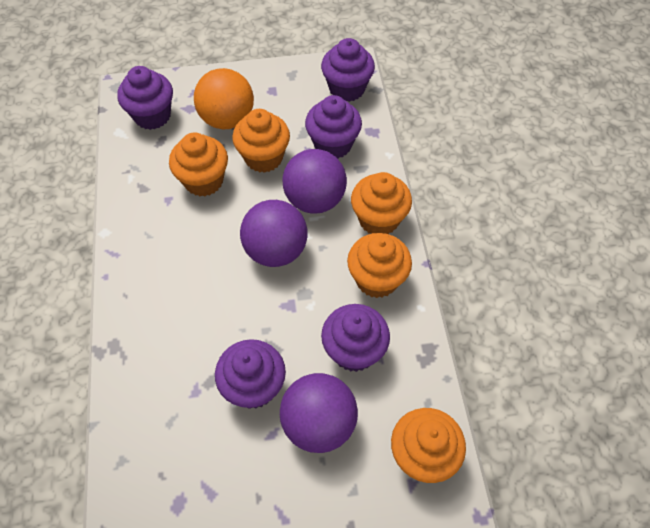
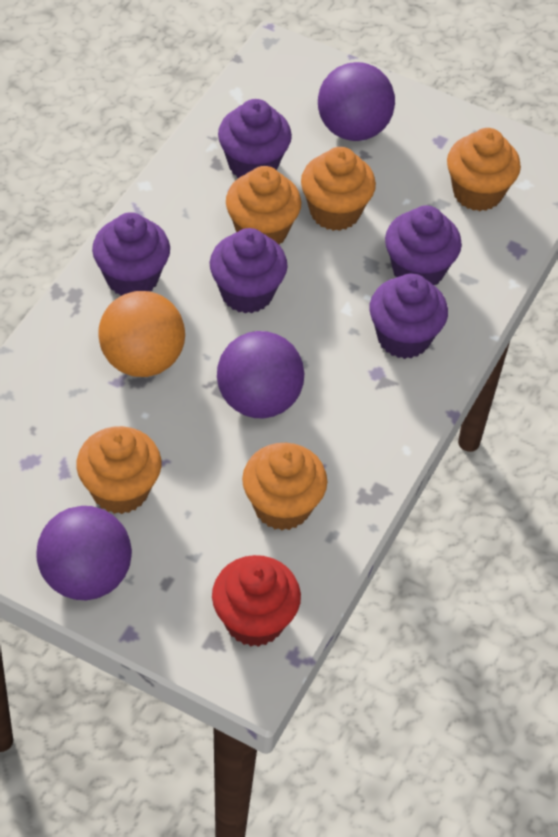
red cupcake: none = 0 -> [212,555,301,647] = 1

